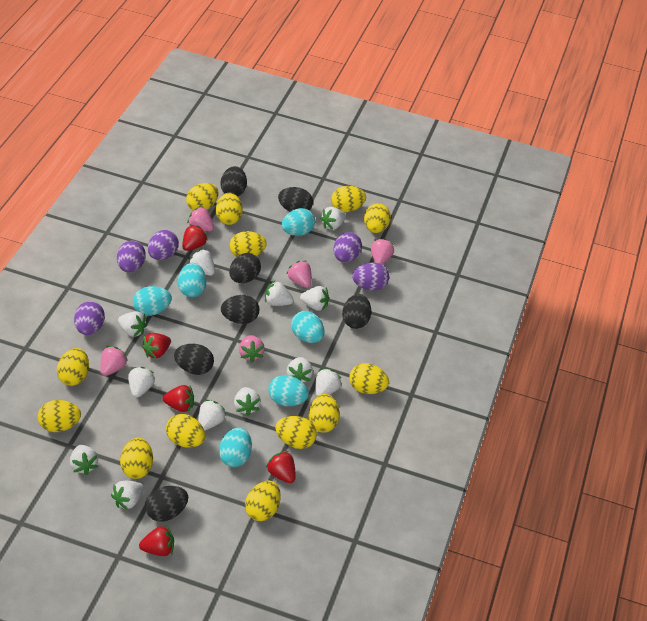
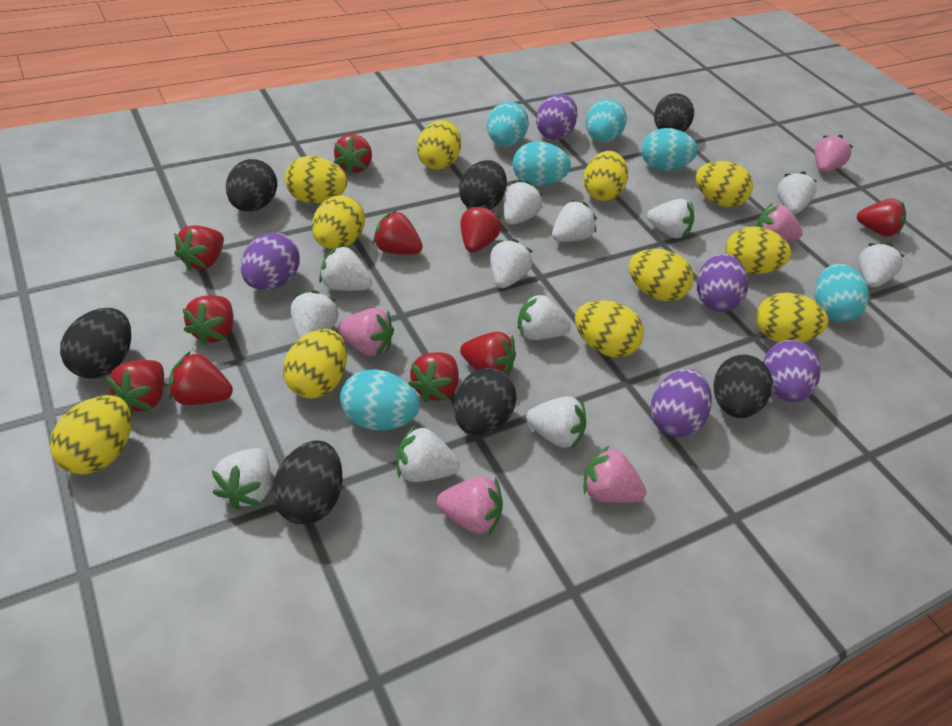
red strawberry: [139,526,174,556] [141,333,171,359] [163,385,194,412] [182,225,208,251] [266,451,296,483] = 5 -> [106,360,164,415] [168,351,233,405] [174,225,224,271] [183,295,234,345] [334,134,372,175] [373,210,423,255] [408,352,459,402] [460,205,501,252] [460,332,516,376] [857,198,906,237] = 10
yellow egg: [38,400,81,432] [57,348,89,386] [120,438,153,479] [166,414,205,448] [186,183,219,210] [216,193,243,225] [230,231,267,257] [245,480,281,521] [275,416,317,449] [308,394,340,433] [331,186,366,212] [349,363,389,394] [364,203,391,233] = 13 -> [50,395,132,475] [283,329,347,399] [285,156,347,204] [312,195,365,249] [417,120,461,170] [575,300,644,357] [584,151,628,201] [629,249,693,302] [696,161,753,207] [725,226,791,274] [756,293,828,342] = 11

